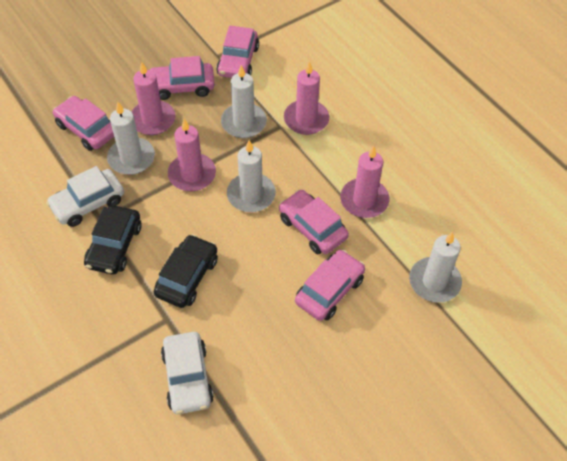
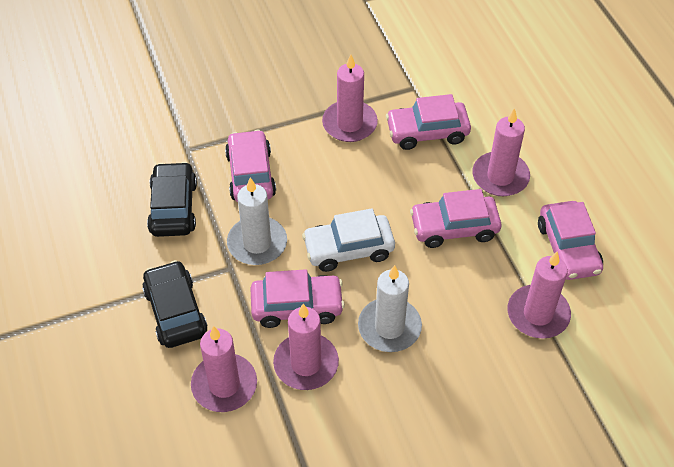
pink candle: [131,62,176,135] [168,119,216,191] [284,61,329,135] [340,146,389,218] = 4 -> [191,326,257,412] [273,304,339,390] [322,54,378,142] [472,108,530,196] [507,252,571,339] = 5
white candle: [107,102,155,175] [221,65,267,138] [227,140,276,212] [409,232,462,303] = 4 -> [227,177,287,265] [358,265,422,352] = 2
white car: [46,166,124,227] [161,332,214,414] = 2 -> [302,209,395,272] = 1

